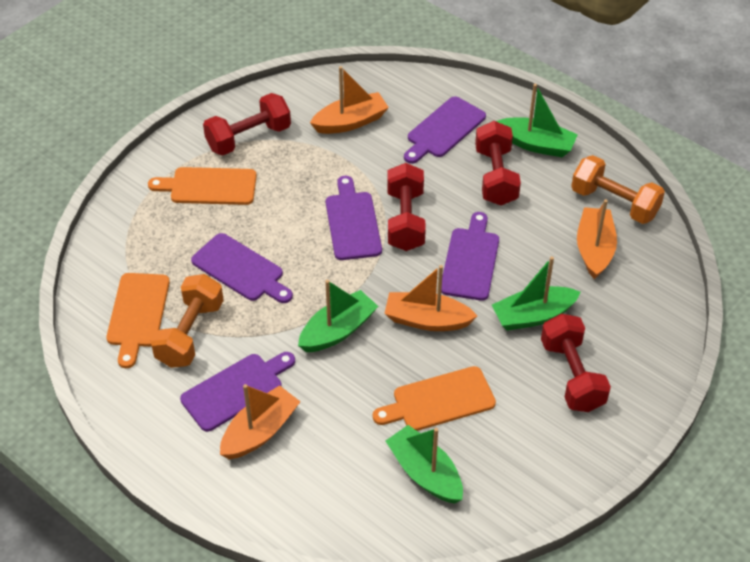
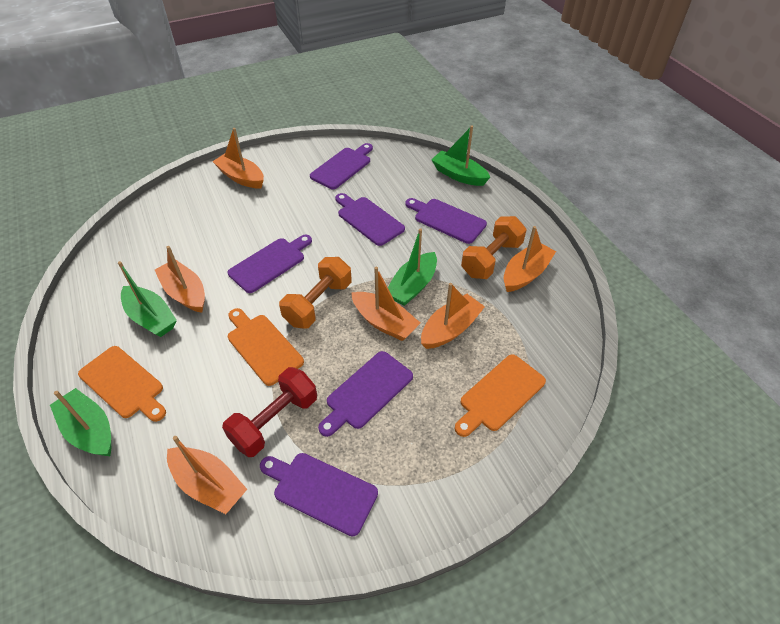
orange boat: [220,384,300,459] [310,66,389,134] [384,265,477,331] [577,199,617,279] = 4 -> [155,246,205,313] [167,436,247,514] [212,128,264,188] [351,267,420,341] [421,283,485,349] [504,226,556,292] = 6
purple cutting board: [180,352,295,432] [191,233,293,303] [326,176,382,260] [404,96,486,164] [441,212,499,301] = 5 -> [228,235,312,293] [260,453,378,536] [310,143,373,189] [318,351,413,437] [335,193,405,246] [405,198,487,244] = 6
red dumbbell: [203,93,291,155] [387,163,426,251] [475,121,521,206] [541,313,611,412] = 4 -> [222,367,317,457] = 1

